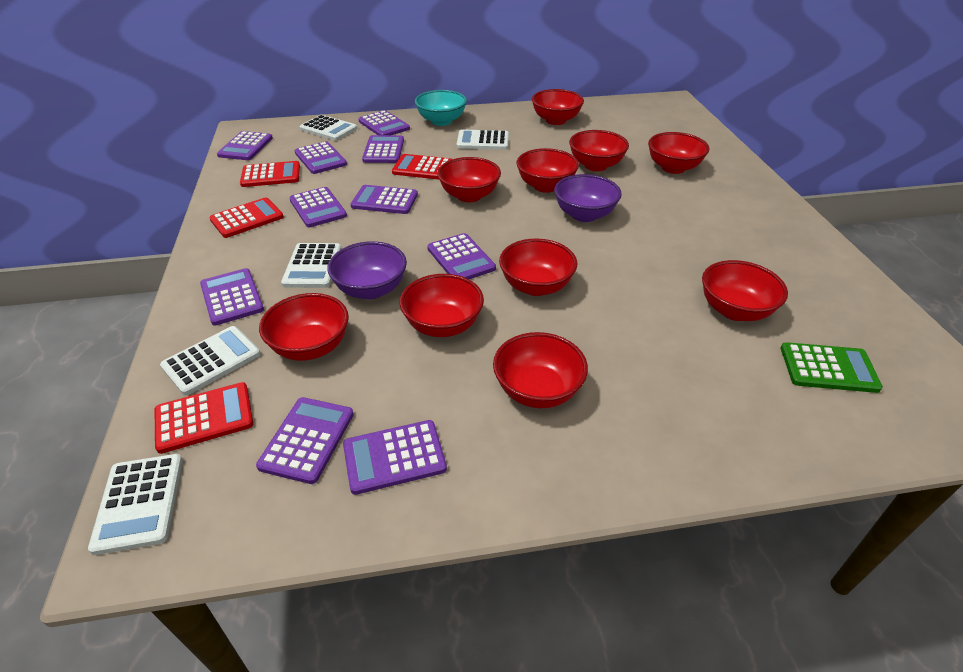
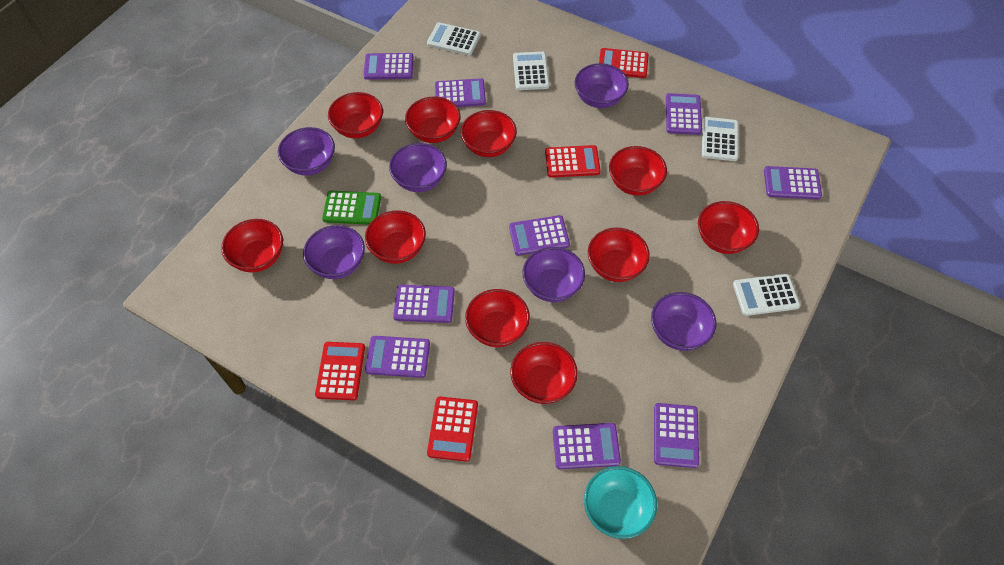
purple bowl: [327,241,407,299] [554,174,622,222] = 2 -> [278,127,335,176] [303,225,365,279] [389,143,447,192] [523,247,585,302] [575,63,629,108] [651,292,717,351] = 6
purple calculator: [200,268,264,326] [217,131,273,160] [256,397,354,484] [289,187,347,227] [295,141,347,174] [343,420,447,495] [351,185,418,214] [358,110,410,135] [362,135,404,163] [427,233,496,279] = 10 -> [364,53,414,80] [365,336,430,378] [393,285,455,323] [435,78,486,107] [509,215,570,256] [553,423,621,469] [654,403,699,468] [666,93,702,135] [764,166,822,200] = 9
white calculator: [88,454,183,555] [160,326,261,395] [281,243,341,288] [299,115,357,141] [457,129,509,150] = 5 -> [427,22,481,56] [513,52,549,90] [702,117,738,161] [733,274,800,316] = 4

